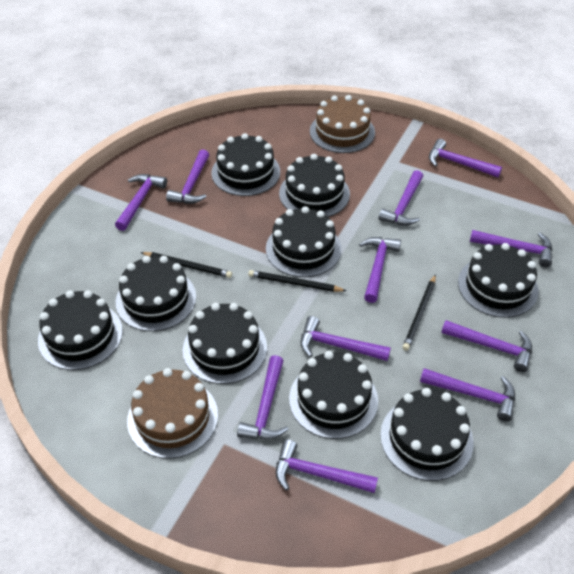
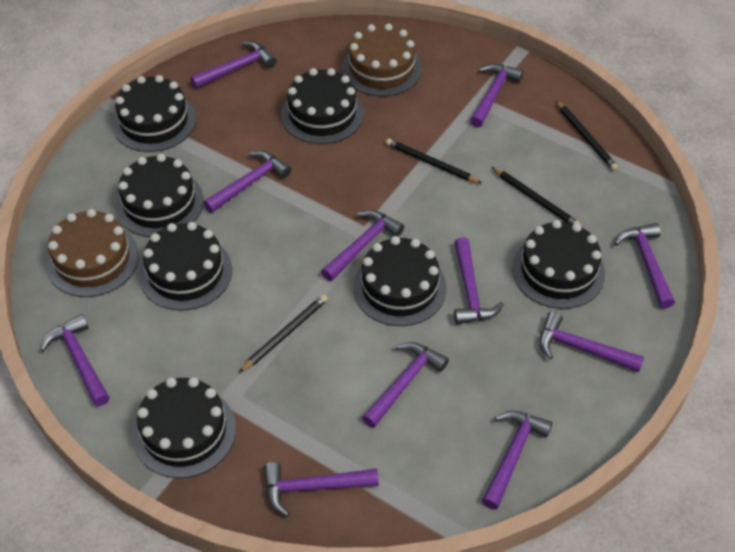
black cake: [38,290,123,370] [116,256,196,331] [183,303,267,384] [211,133,280,196] [266,206,341,277] [279,154,350,217] [289,351,378,439] [380,388,474,481] [458,243,539,318] = 9 -> [112,75,196,152] [115,154,204,237] [133,377,236,478] [139,222,232,311] [281,68,364,144] [353,236,446,326] [512,220,605,309] = 7
black pencil: [140,252,232,278] [248,270,347,292] [402,274,436,351] = 3 -> [239,294,328,373] [386,139,482,183] [491,167,581,224] [556,100,618,171] = 4

